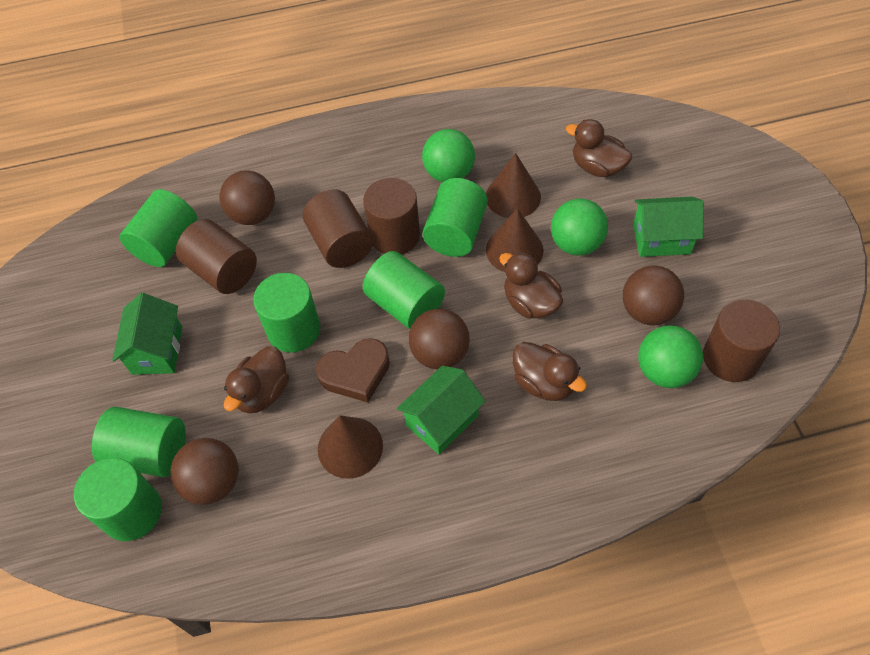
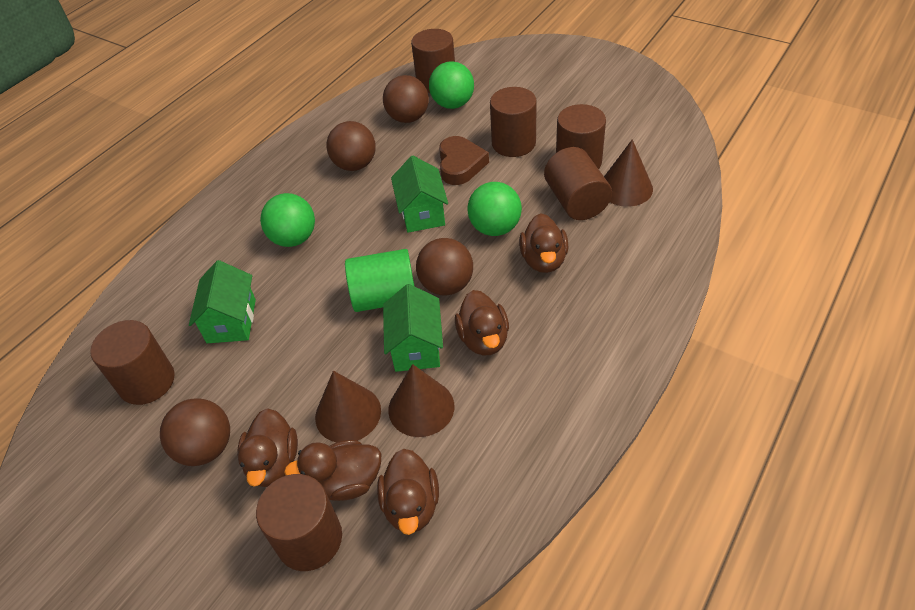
brown cylinder: [176,219,257,294] [303,189,373,268] [363,178,420,254] [703,299,780,382] = 4 -> [90,320,175,405] [256,474,342,571] [411,29,455,93] [490,87,537,157] [544,147,612,220] [556,104,606,169] = 6
brown duck: [224,346,289,414] [499,252,563,319] [513,342,587,401] [566,119,632,177] = 4 -> [237,408,298,487] [284,440,381,501] [377,449,439,535] [455,290,509,356] [519,213,569,273] = 5
green cylinder: [74,458,162,541] [92,407,186,477] [120,189,197,267] [253,273,321,353] [363,251,445,329] [423,178,488,257] = 6 -> [345,249,414,312] = 1

